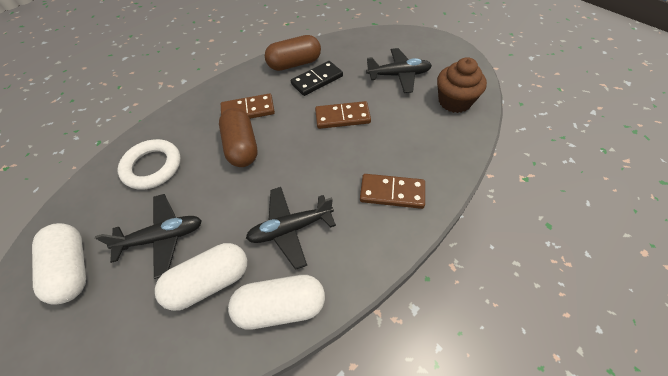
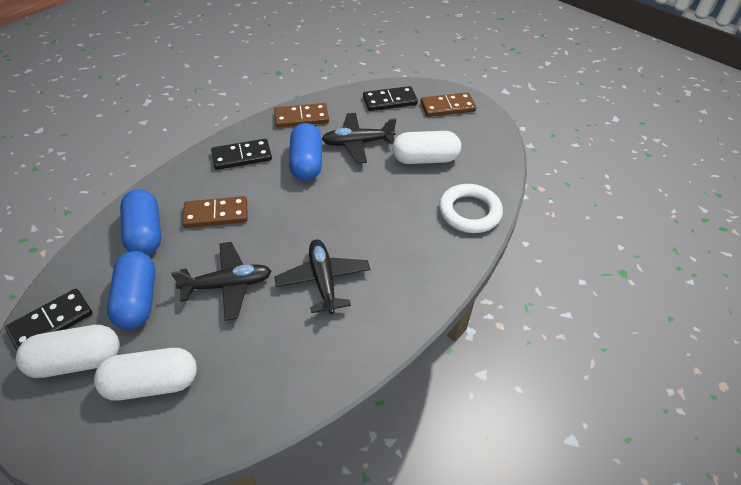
black domino: [291,61,343,96] = 1 -> [5,289,93,351] [211,139,272,170] [363,86,418,111] = 3
blue capsule: none = 0 -> [107,251,155,330] [120,189,161,255] [289,123,322,181] = 3
brown capsule: [219,108,258,167] [265,35,321,71] = 2 -> none = 0
brown cupcake: [437,57,487,113] = 1 -> none = 0

